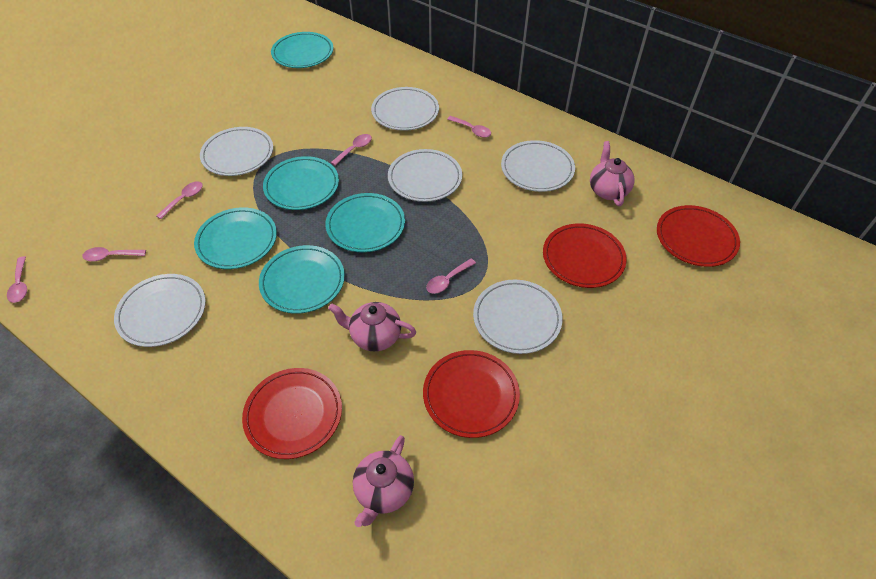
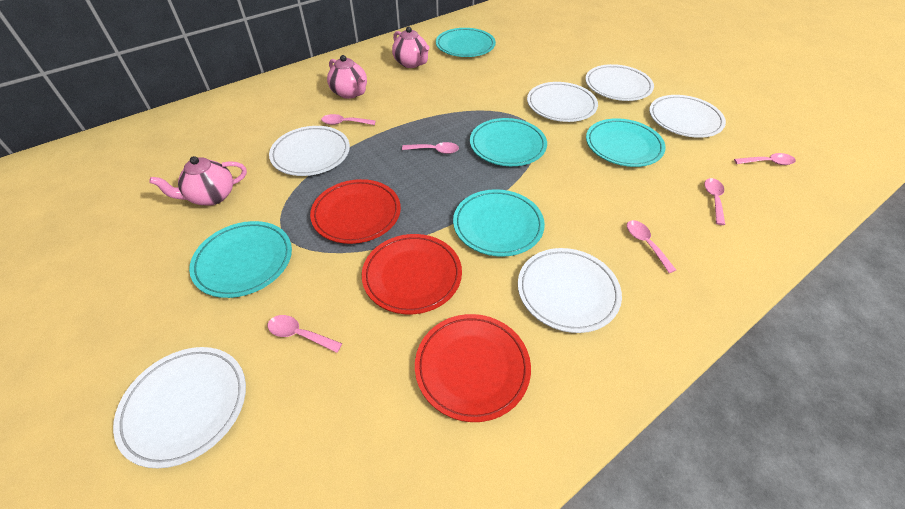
red plate: [242,368,342,459] [423,350,520,438] [543,223,627,288] [657,205,740,267] = 4 -> [310,179,401,244] [362,234,462,314] [415,314,531,422] = 3

